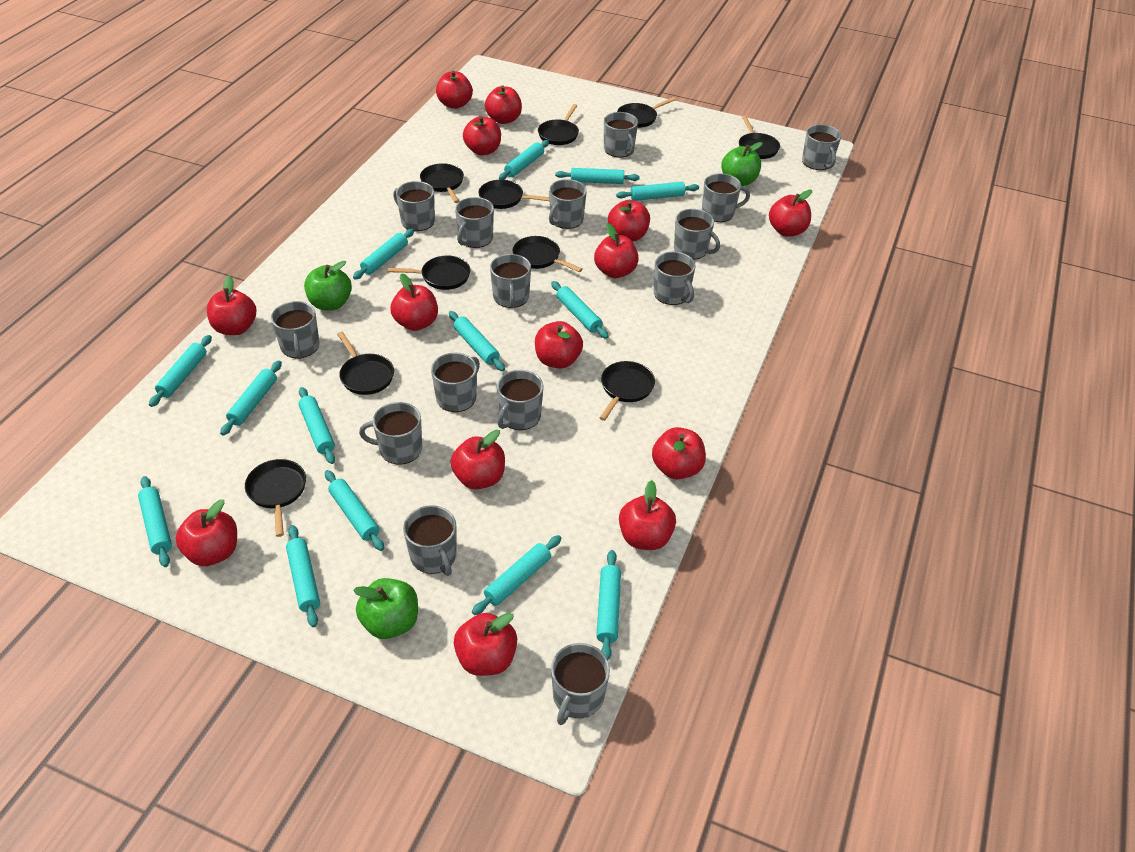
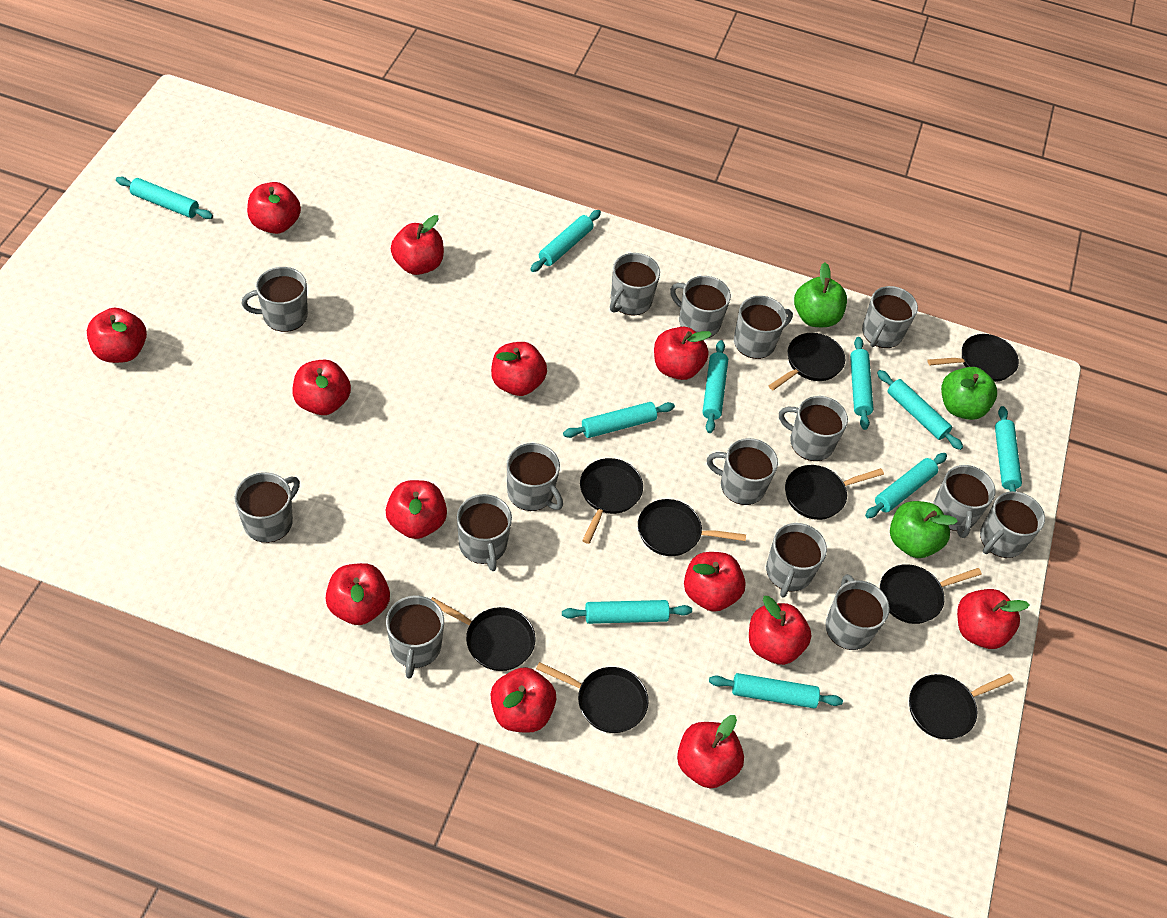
black pan: [245,459,306,537] [337,332,394,395] [388,256,470,290] [420,163,464,203] [478,180,550,209] [513,236,583,272] [538,104,579,145] [599,361,655,421] [617,97,676,128] [739,115,780,159] = 10 -> [431,597,536,671] [536,662,649,733] [580,458,643,544] [638,499,746,556] [769,333,845,390] [785,465,884,520] [880,564,982,624] [909,674,1014,739] [928,334,1019,382] = 9
red apple: [176,499,237,566] [207,276,257,335] [390,273,438,331] [436,71,473,109] [451,430,505,489] [454,613,517,676] [463,116,501,155] [485,86,522,124] [535,321,583,369] [594,223,639,278] [608,200,650,242] [619,480,676,550] [652,427,706,479] [769,190,812,237] = 14 -> [87,308,147,363] [247,182,301,234] [292,360,351,415] [325,563,390,625] [386,480,447,539] [391,215,444,275] [491,342,547,396] [491,667,556,733] [654,327,712,380] [677,715,744,788] [684,552,746,612] [749,596,811,665] [957,589,1030,649] = 13
turquoise rolling pin: [138,476,172,567] [149,335,212,407] [220,361,282,436] [286,525,320,627] [298,387,335,464] [325,470,384,551] [353,229,414,280] [449,311,505,371] [472,535,561,615] [499,140,549,180] [551,281,609,339] [555,168,640,184] [596,550,621,660] [616,182,699,201] = 14 -> [116,177,213,219] [531,210,601,272] [562,600,692,624] [563,402,675,438] [702,340,728,433] [709,673,843,708] [850,337,874,430] [865,453,947,518] [877,370,963,450] [995,406,1022,492] = 10

